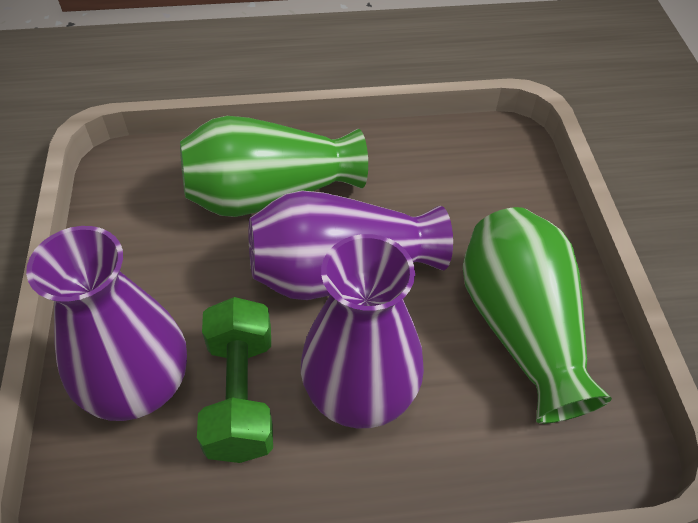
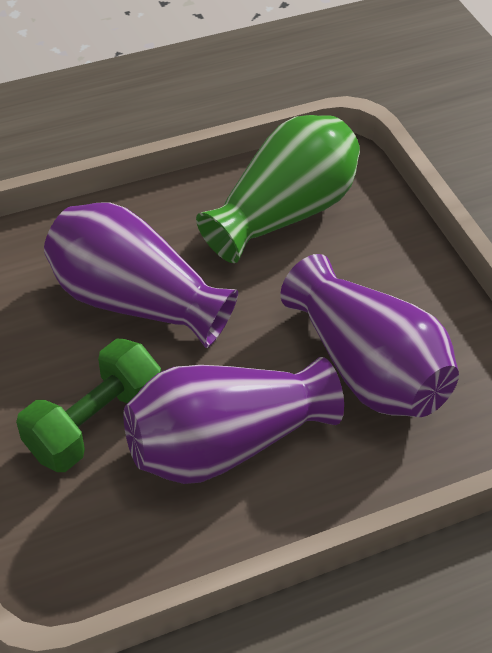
green vase: [180,116,368,217] [463,207,612,424] = 2 -> [196,115,360,263] = 1

